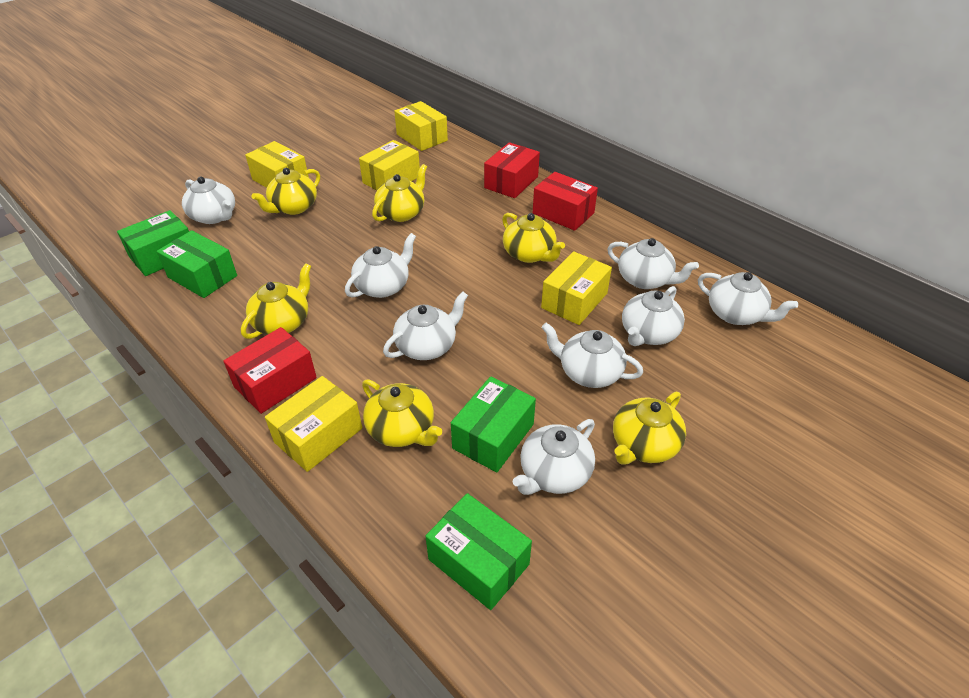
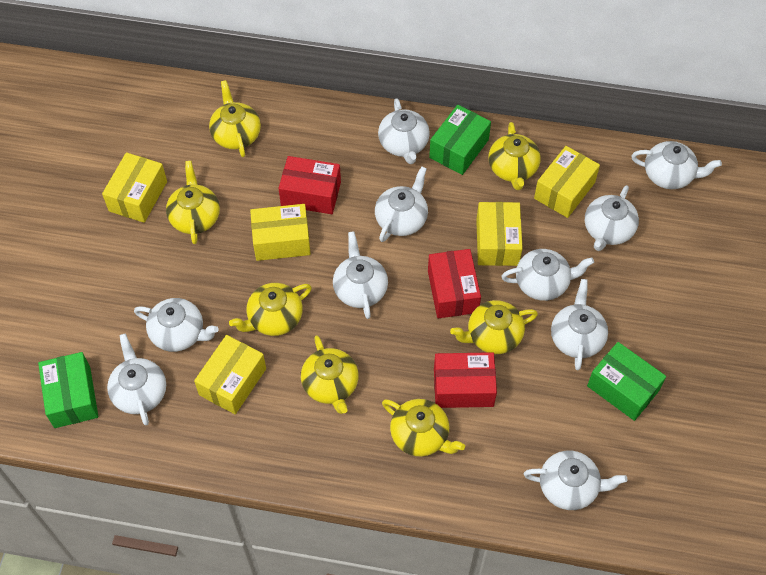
green box: [117,210,189,276] [157,230,237,298] [425,493,532,610] [451,376,536,472] = 4 -> [38,352,98,428] [429,105,491,175] [587,342,666,421] = 3
white teapot: [182,177,235,224] [345,233,416,298] [383,292,468,360] [513,419,595,495] [542,323,643,388] [607,238,699,289] [622,286,685,346] [698,272,798,325] = 8 -> [107,334,166,425] [134,298,219,352] [333,231,388,319] [375,167,428,242] [378,98,430,164] [501,249,594,301] [524,451,627,510] [551,279,608,370] [585,185,639,251] [632,141,722,189] = 10
yellow teapot: [241,263,311,339] [252,168,320,215] [362,379,442,447] [372,164,427,222] [502,213,565,263] [613,392,686,465] = 6 -> [166,161,220,244] [209,80,261,157] [229,283,312,336] [301,335,359,414] [382,399,465,457] [450,300,538,354] [488,122,541,190] = 7

